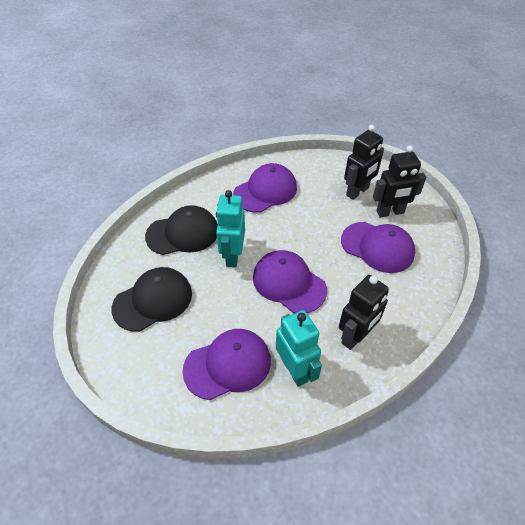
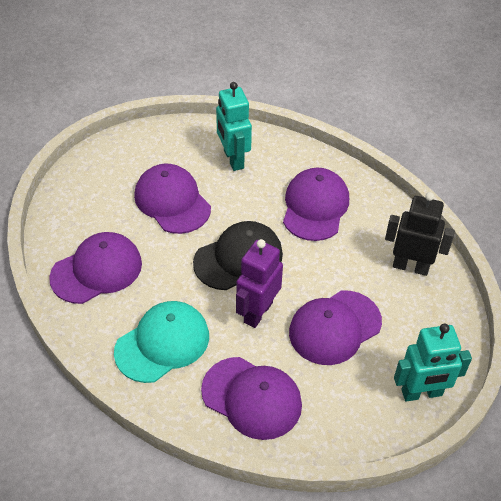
black cap: [112,267,192,332] [145,205,218,255] = 2 -> [193,221,283,290] = 1
black robot: [339,275,389,350] [344,125,384,200] [373,145,426,218] = 3 -> [385,192,455,276] = 1
purple cap: [182,329,271,400] [233,163,297,213] [253,250,327,313] [341,222,415,273] = 4 -> [49,232,142,304] [134,164,211,234] [201,357,302,440] [283,168,349,241] [289,291,382,365] = 5
purple robot: none = 0 -> [236,239,283,328] = 1
turquoise cap: none = 0 -> [114,301,209,383] = 1

